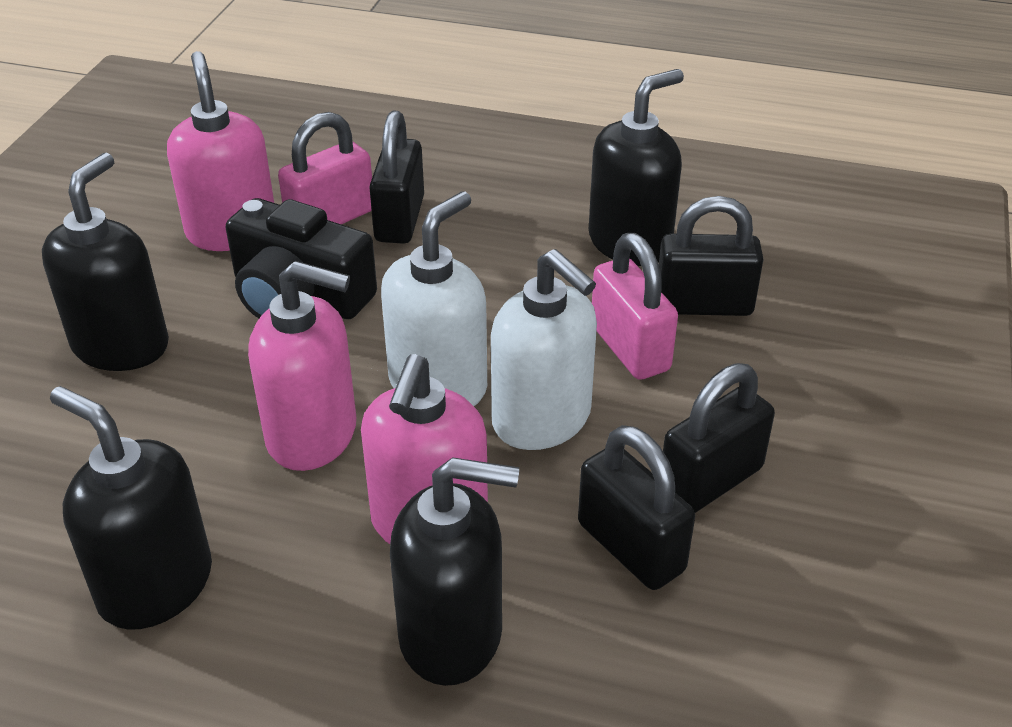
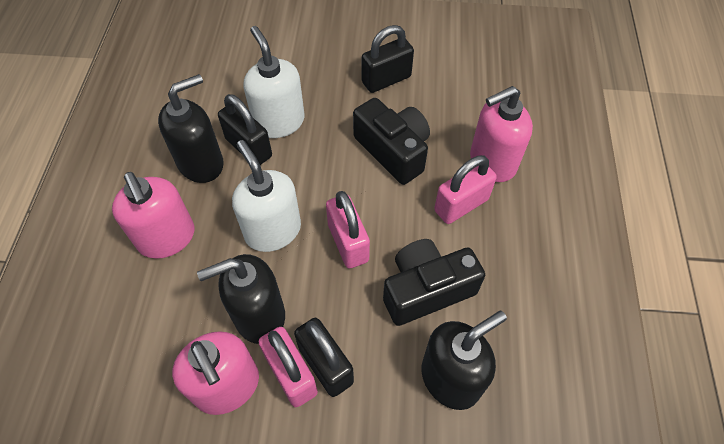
black camera: [226,198,377,319] = 1 -> [353,98,430,185] [383,239,485,326] = 2
black padlock: [369,110,424,244] [578,425,695,590] [659,196,764,316] [663,363,775,513] = 4 -> [218,94,272,165] [294,318,354,397] [362,25,414,93] = 3
black soap dispenser: [42,153,169,371] [50,386,212,630] [390,457,519,686] [589,69,684,266] = 4 -> [158,74,224,183] [197,254,285,344] [421,311,507,410] = 3
pink padlock: [278,112,372,224] [592,233,678,380] = 2 -> [259,327,318,407] [326,191,370,268] [434,155,497,224] = 3

